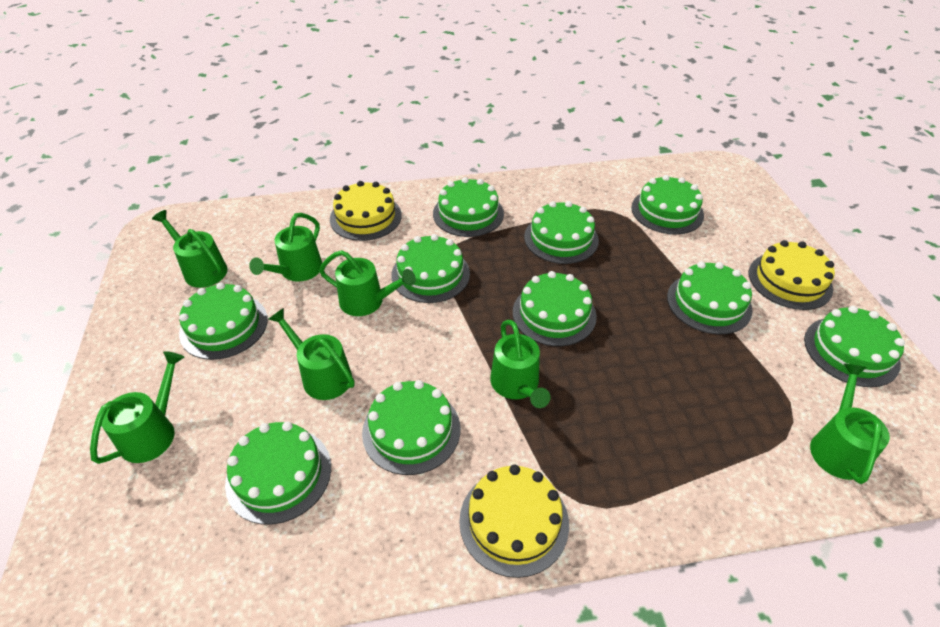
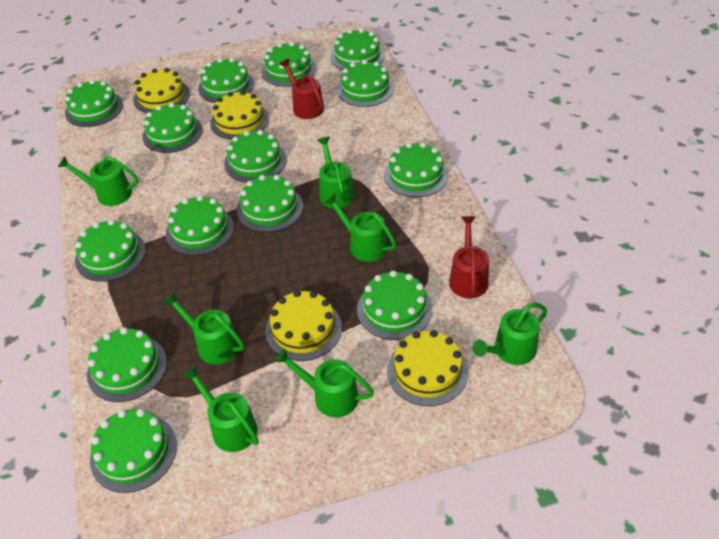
green cake: [179,282,268,360] [225,421,331,525] [362,380,460,475] [391,234,470,303] [433,177,504,237] [513,271,597,346] [524,201,599,264] [631,175,704,235] [667,262,753,334] [804,306,905,387] = 10 -> [65,79,123,127] [75,219,146,282] [87,327,167,402] [90,409,177,493] [142,103,202,153] [166,195,234,255] [198,58,254,103] [224,130,287,183] [237,175,303,232] [261,42,316,87] [330,29,385,70] [337,60,394,107] [357,270,432,340] [384,142,448,197] = 14
red watering can: none = 0 -> [279,59,324,119] [449,216,489,298] = 2
yellow cake: [330,181,402,241] [459,465,569,578] [749,240,835,310] = 3 -> [133,68,190,113] [210,90,269,140] [265,290,342,361] [387,330,468,406] = 4

